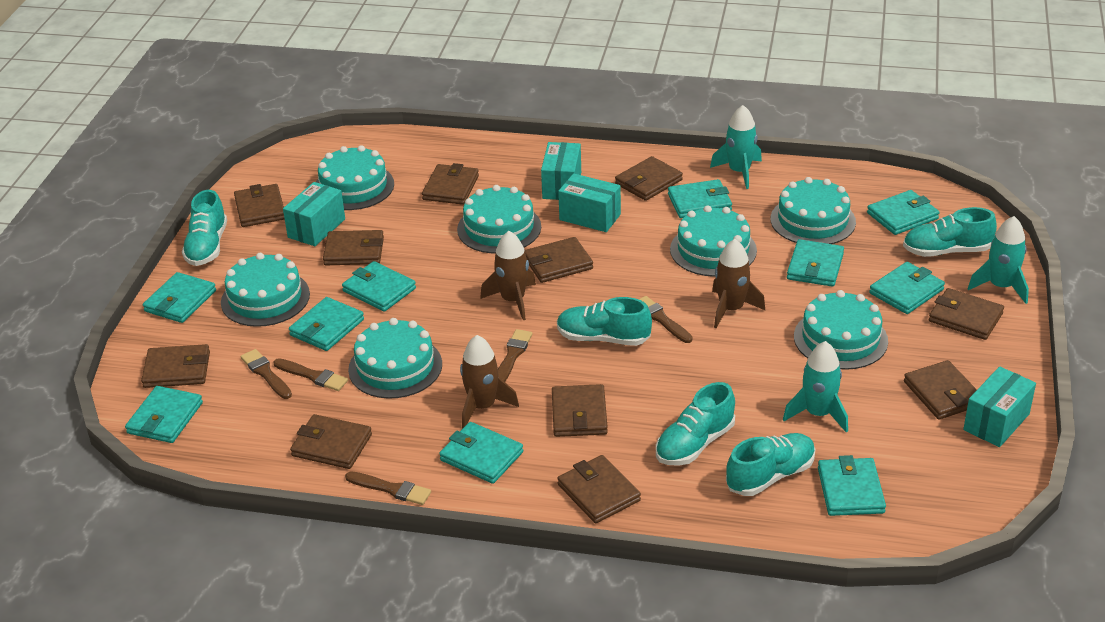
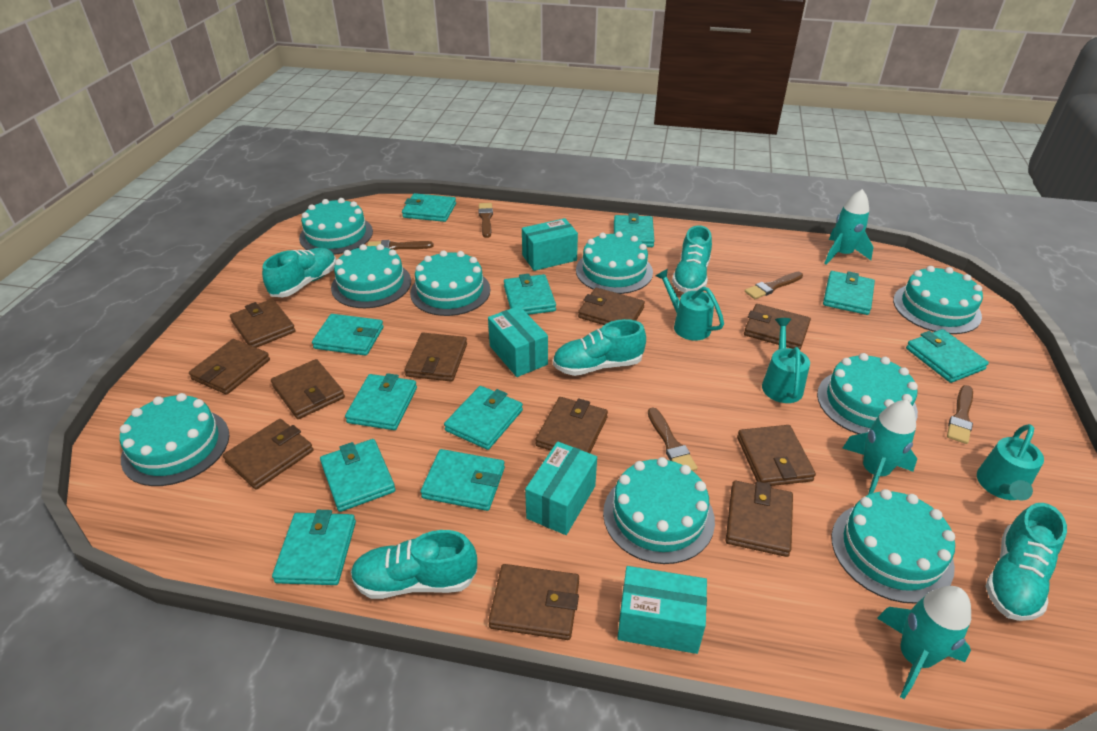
brown rocket: [460,335,519,429] [480,231,536,320] [712,239,765,329] = 3 -> none = 0
turquoise cake: [221,253,310,327] [316,145,394,210] [348,318,442,399] [457,185,541,253] [670,205,757,277] [771,177,856,244] [794,290,888,370] = 7 -> [120,393,230,486] [299,198,373,255] [331,244,411,308] [410,250,490,316] [576,231,653,294] [603,457,715,564] [817,353,918,434] [831,489,955,604] [893,266,983,334] = 9
turquoise wallet: [125,386,203,443] [143,272,216,323] [289,297,364,351] [342,261,416,312] [439,422,523,484] [668,179,732,218] [787,239,844,287] [818,455,886,516] [867,190,940,235] [869,262,945,314] = 10 -> [272,510,356,585] [312,314,384,356] [320,439,395,512] [345,373,417,430] [402,193,456,222] [421,449,505,511] [444,386,523,450] [504,274,556,315] [614,213,654,247] [823,271,875,315] [906,329,989,383] = 11
turquoise watering can: none = 0 -> [656,269,724,341] [762,318,810,403] [977,424,1044,500] = 3

